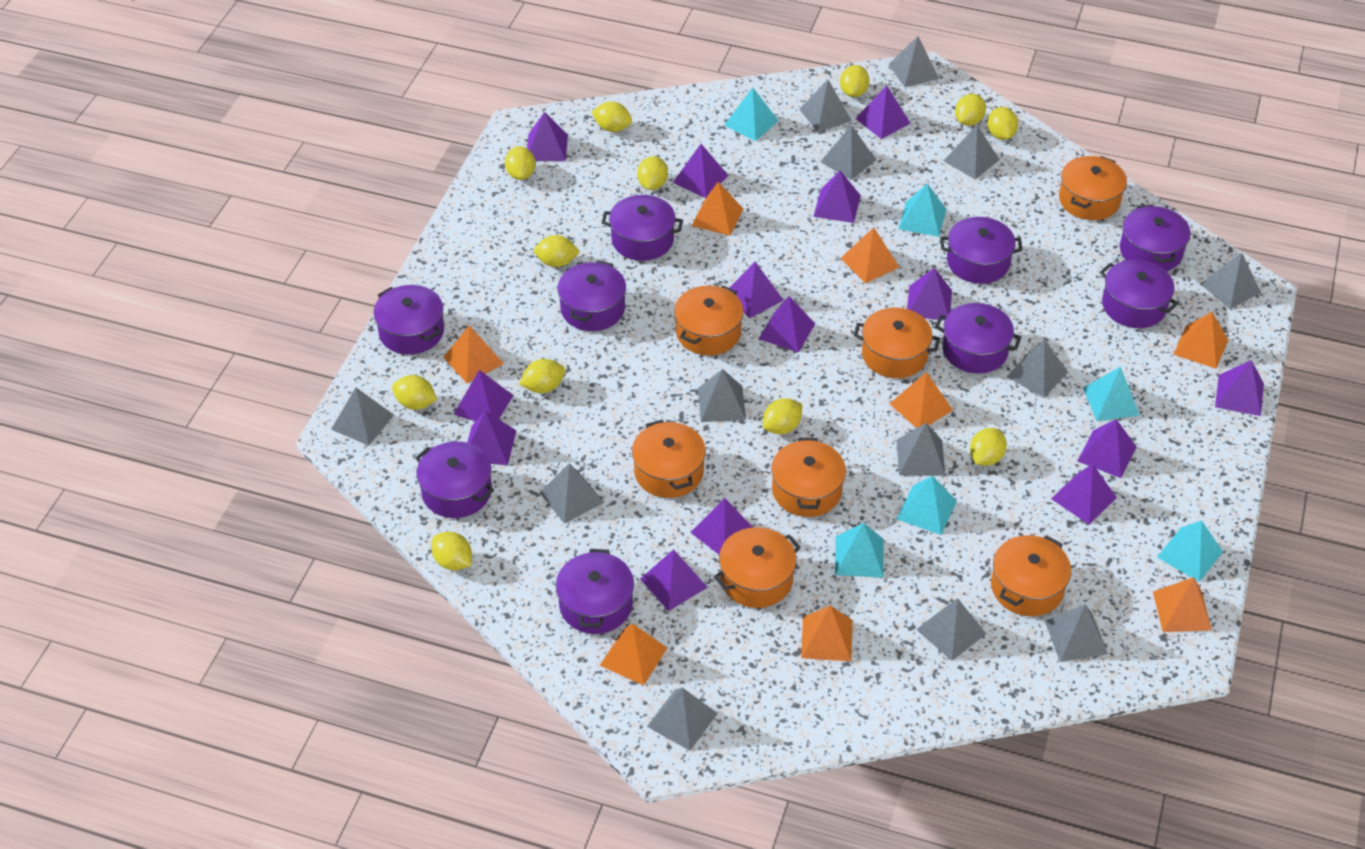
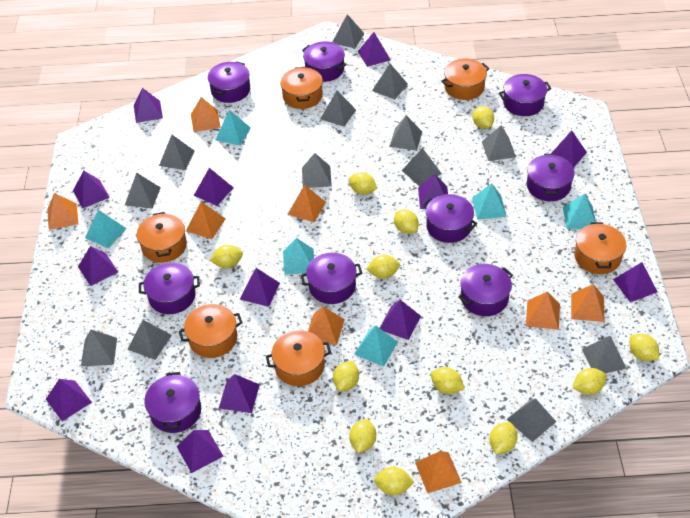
orange pot: [632,420,706,498] [674,285,744,355] [714,527,801,608] [771,438,846,517] [854,308,940,378] [991,535,1071,616] [1059,156,1127,220] = 7 -> [137,212,187,263] [179,304,243,358] [266,330,331,386] [280,67,323,109] [441,59,489,100] [574,222,626,274] = 6
purple pyramid: [454,370,513,421] [467,411,516,466] [527,112,568,161] [640,549,708,611] [673,144,729,198] [690,498,753,555] [729,262,784,319] [759,296,815,353] [813,171,861,223] [855,85,910,139] [907,268,952,321] [1051,464,1117,524] [1078,419,1137,478] [1215,360,1264,416] = 14 -> [46,379,92,421] [73,171,110,208] [78,246,118,286] [134,88,163,123] [177,430,223,473] [194,168,234,206] [219,374,260,413] [240,268,280,307] [358,32,391,67] [380,300,421,340] [418,174,448,209] [551,131,587,168] [613,262,658,302] = 13

